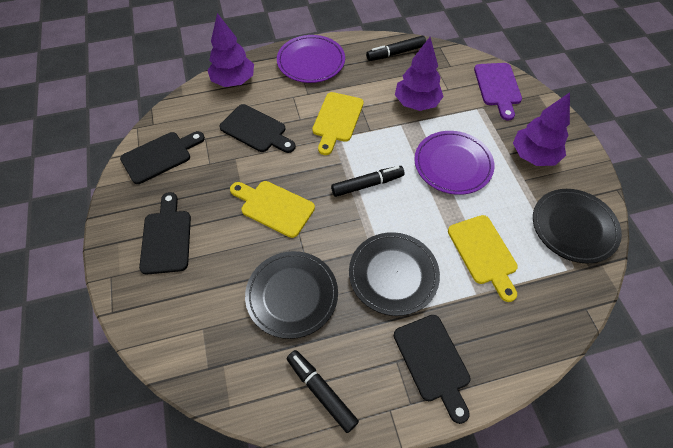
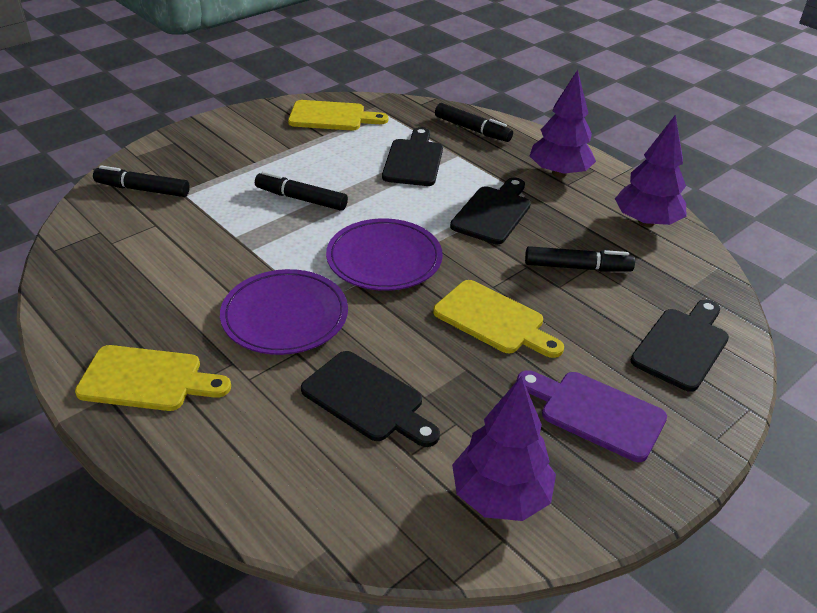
black marker: [287,350,359,433] [331,166,405,197] [366,36,426,61] = 3 -> [93,165,190,197] [255,171,348,211] [435,103,513,142] [525,246,635,271] = 4
black plate: [245,251,338,339] [349,232,440,316] [533,189,622,263] = 3 -> none = 0

